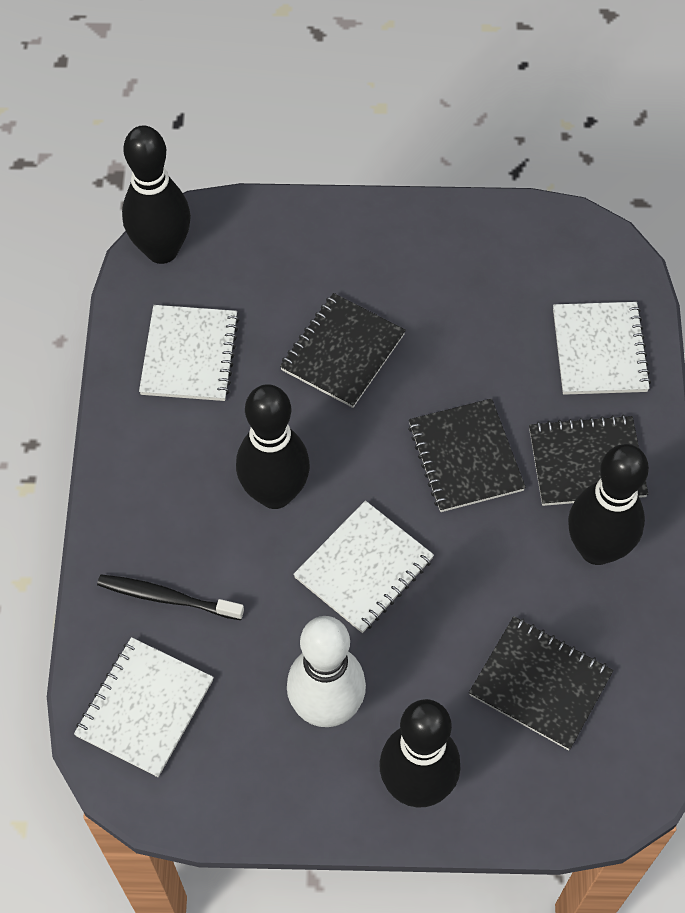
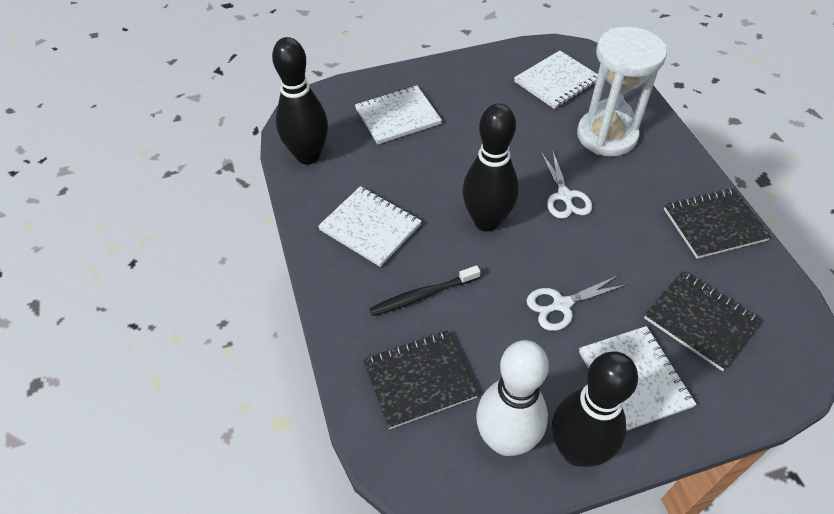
black bowling pin: [122,125,191,264] [236,384,310,509] [379,699,460,807] [568,444,649,565] = 4 -> [272,37,328,165] [462,103,519,232] [552,351,638,467] = 3
black notebook: [280,293,406,408] [408,398,526,512] [469,616,613,750] [529,415,648,506] = 4 -> [363,330,478,429] [644,271,762,371] [664,188,771,259] = 3
white hourglass: none = 0 -> [577,27,667,156] = 1
white scissors: none = 0 -> [527,275,627,331] [541,149,592,219] = 2

